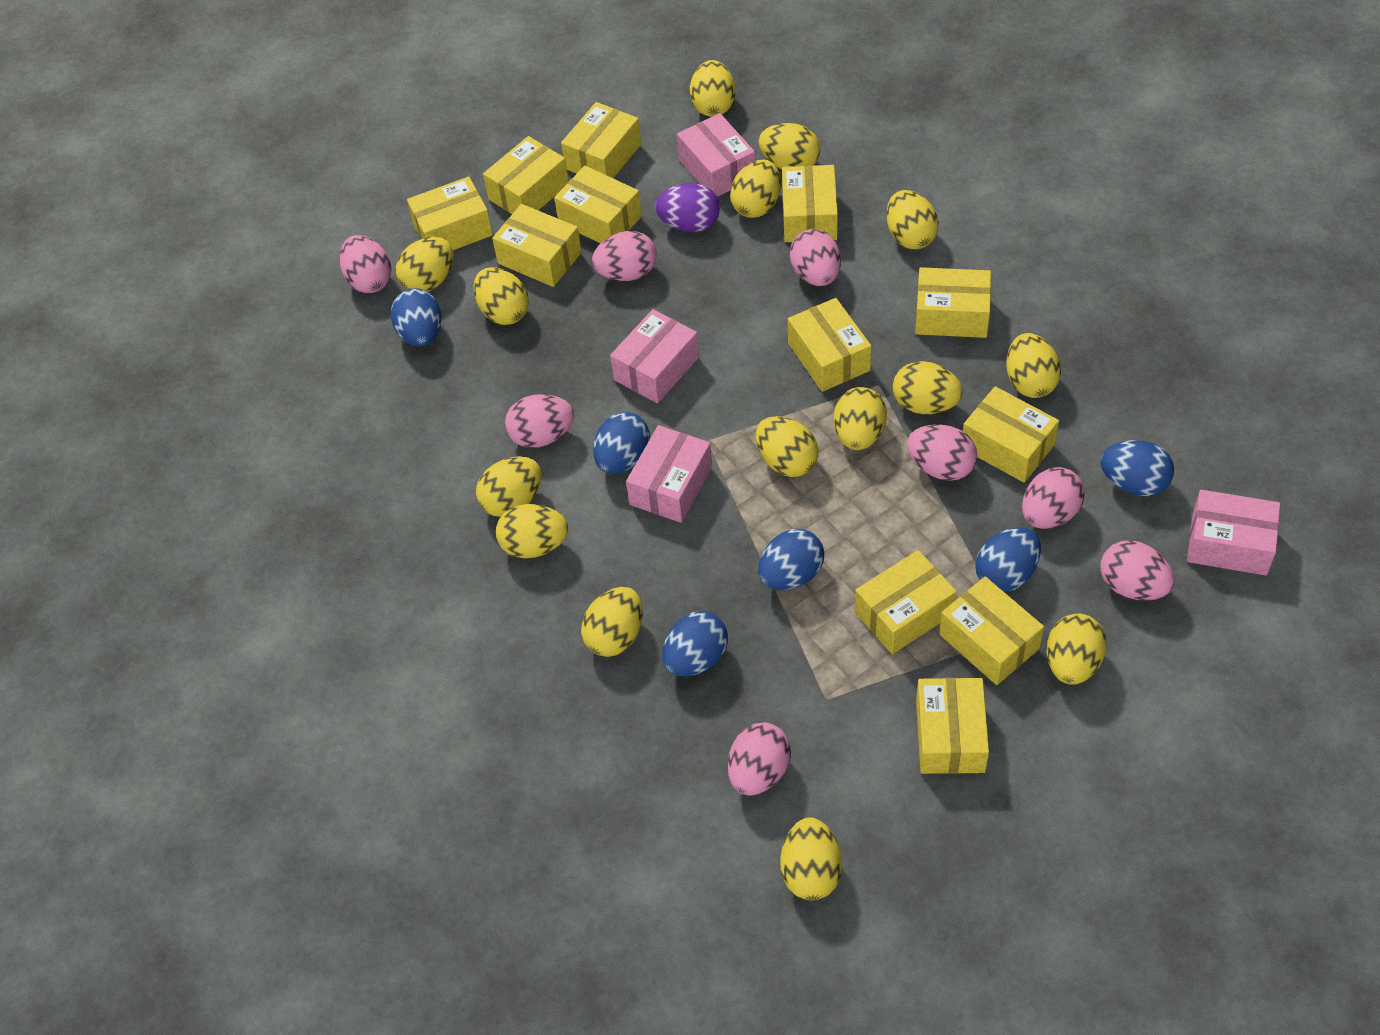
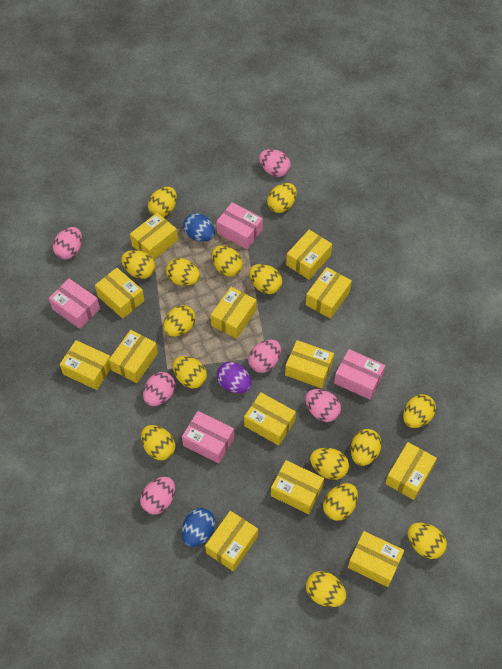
blue egg: [391,288,441,346] [593,412,650,474] [662,611,728,677] [758,529,824,590] [975,527,1041,592] [1100,440,1174,496] = 6 -> [182,508,215,547] [183,213,215,242] = 2
pink egg: [339,235,392,293] [505,394,574,448] [592,231,657,281] [728,722,791,796] [789,229,841,286] [907,425,977,481] [1022,467,1085,529] [1100,540,1175,601] = 8 -> [53,227,82,259] [140,477,175,515] [143,372,175,406] [248,340,281,373] [259,149,291,177] [305,389,341,422] = 6
yellow box: [407,177,493,250] [483,136,569,214] [492,204,582,287] [554,166,642,244] [561,102,641,178] [782,165,838,242] [788,298,871,392] [855,550,957,654] [915,267,991,338] [916,678,989,774] [939,576,1044,685] [963,386,1059,483] = 12 -> [60,340,111,390] [95,268,145,319] [109,330,158,383] [130,213,178,260] [205,511,258,572] [211,287,256,339] [244,392,296,446] [271,460,324,514] [285,340,334,389] [286,230,332,280] [306,267,352,319] [348,531,404,587] [385,442,437,500] = 13

